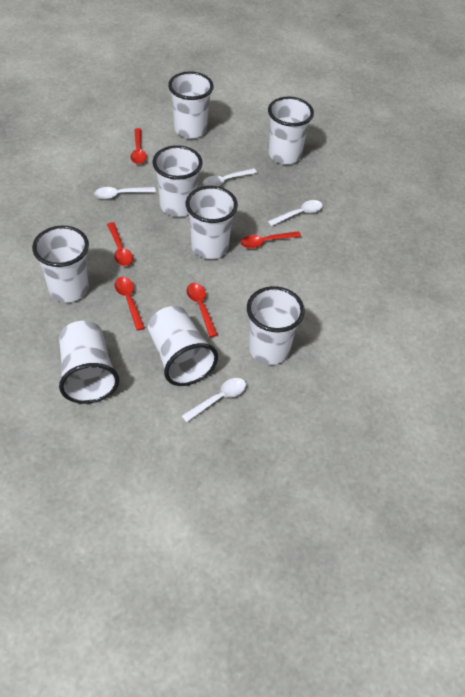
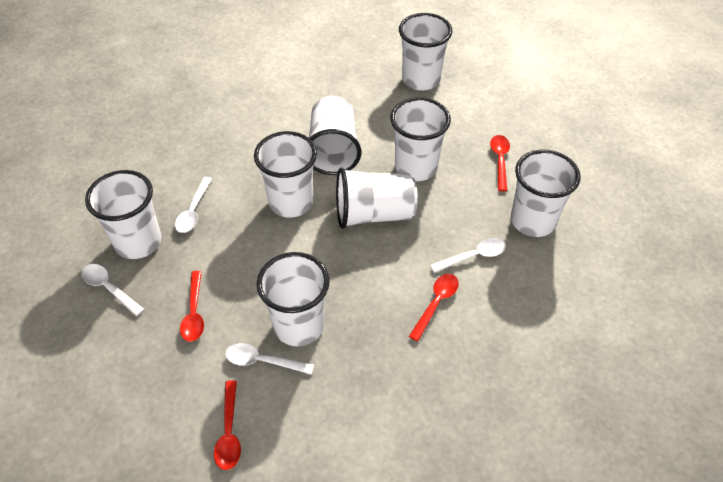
red spoon: [107,222,133,266] [114,277,145,331] [131,128,147,164] [187,283,218,337] [241,231,301,249] = 5 -> [180,271,204,342] [214,380,241,470] [409,274,459,341] [490,135,510,191] = 4

